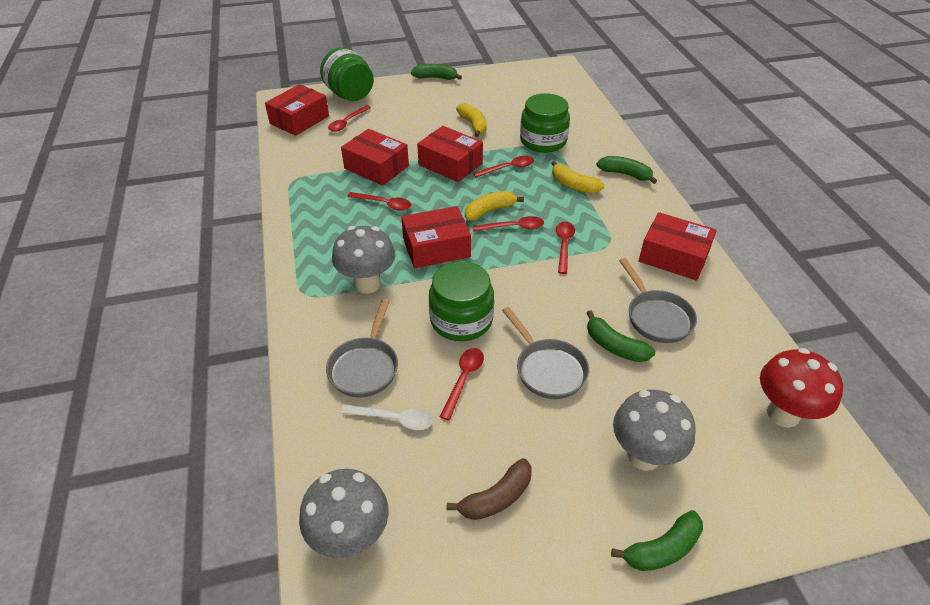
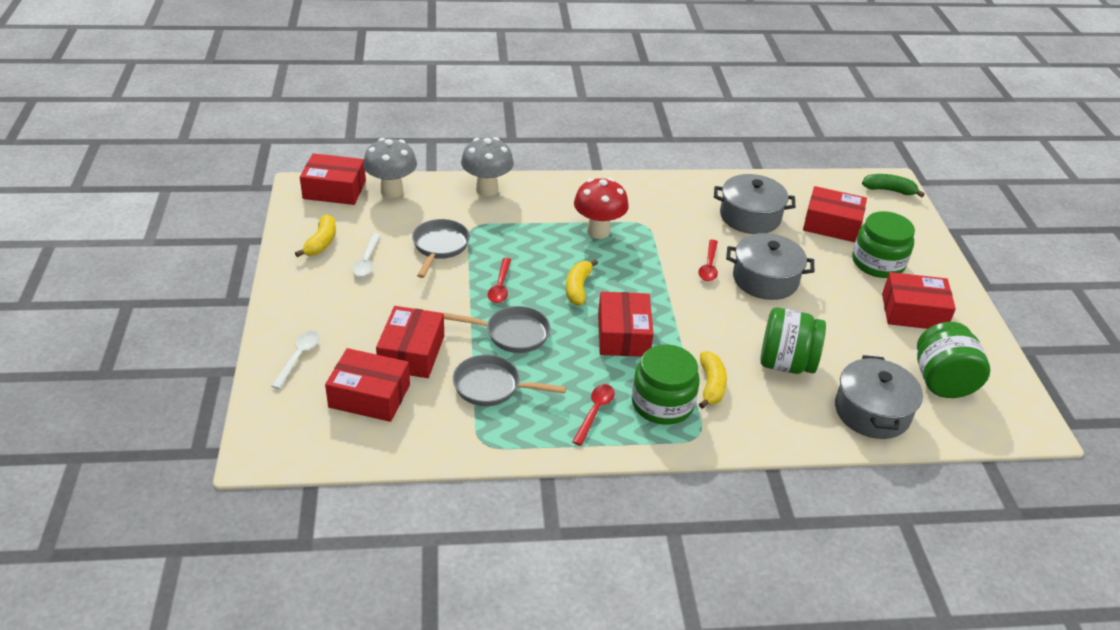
brown banana: [447,458,532,520] = 1 -> none = 0
green banana: [411,64,462,80] [587,310,655,362] [596,156,657,184] [611,510,703,571] = 4 -> [862,174,925,197] = 1
green jar: [320,47,374,101] [429,261,494,341] [520,93,570,153] = 3 -> [632,345,700,425] [760,307,826,374] [852,211,915,278] [917,322,990,398] = 4
grey mushroom: [299,469,389,558] [332,226,395,294] [613,390,696,471] = 3 -> [363,138,417,198] [461,137,514,196] = 2
grey pot: none = 0 -> [714,174,795,234] [726,233,814,300] [835,355,923,439] = 3
red box: [265,84,329,136] [341,129,409,186] [401,206,471,268] [417,126,483,182] [639,212,717,281] = 5 -> [300,153,366,205] [325,348,410,422] [376,306,444,378] [598,292,654,357] [803,186,867,242] [882,272,956,329] = 6
red spoon: [328,105,371,132] [347,192,411,210] [440,348,484,420] [473,156,534,178] [473,216,544,232] [556,222,575,274] = 6 -> [488,258,511,303] [572,384,615,446] [698,240,718,281] = 3
white spoon: [341,405,433,430] = 1 -> [271,331,319,389] [352,233,380,277] = 2

